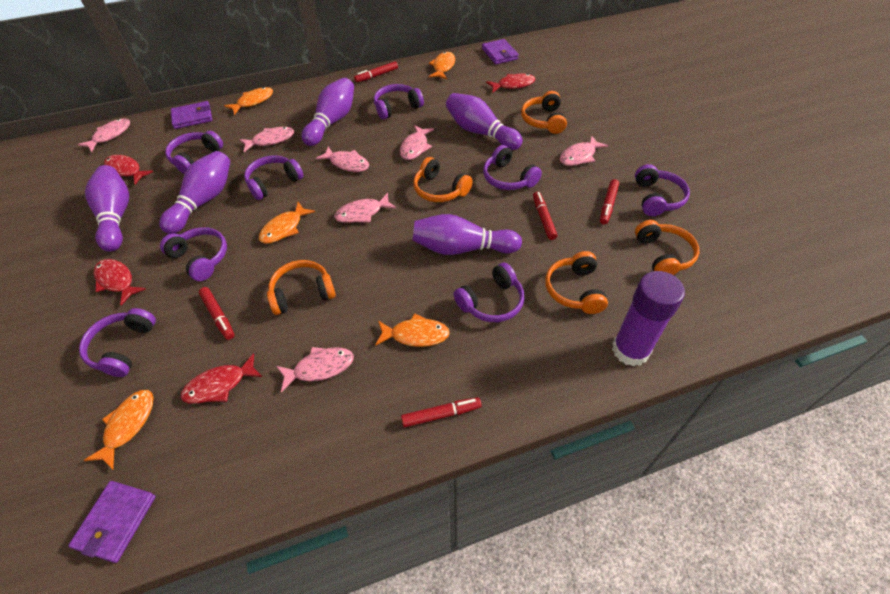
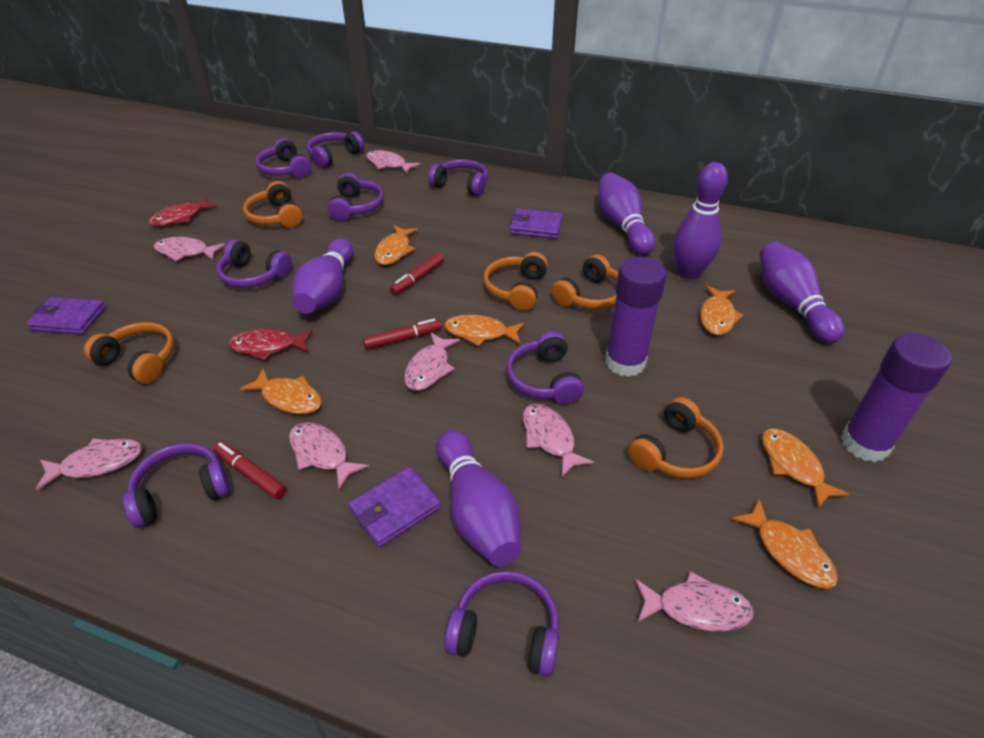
orange fish: [84,390,153,470] [224,87,273,115] [259,202,315,244] [375,313,450,347] [429,52,455,79] = 5 -> [240,368,322,414] [374,225,418,265] [444,315,524,347] [700,285,744,335] [732,499,838,589] [762,428,850,509] = 6
purple glue stick: [612,271,685,367] = 1 -> [605,257,667,377] [841,333,951,462] = 2
red fish: [94,259,146,305] [104,155,153,184] [180,353,262,404] [486,74,536,92] = 4 -> [149,196,217,226] [228,329,313,361] = 2
red marker: [199,287,235,340] [354,61,398,82] [401,397,482,427] [533,192,557,240] [600,179,619,225] = 5 -> [213,442,286,499] [363,318,442,350] [390,253,444,295] = 3

